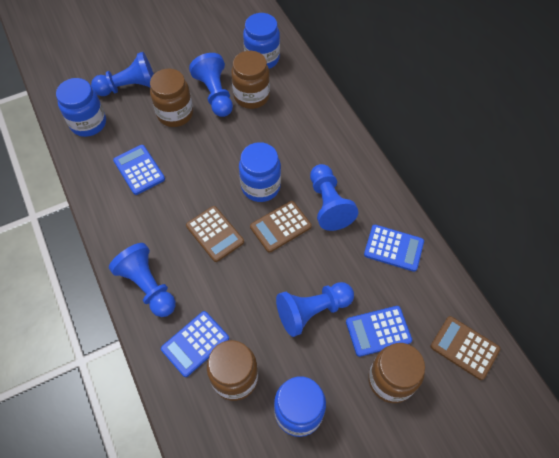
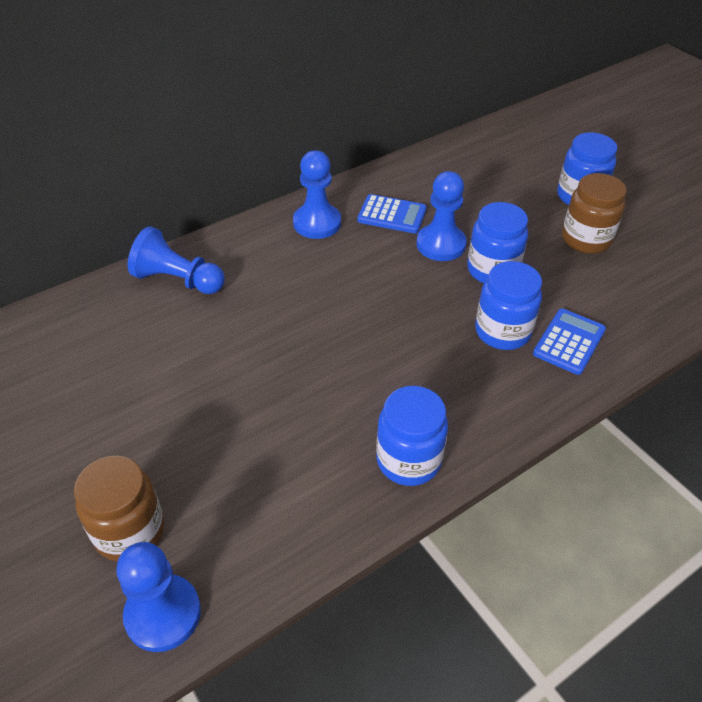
blue calculator: [113,145,165,195] [161,311,229,377] [346,306,412,357] [364,225,424,272] = 4 -> [357,194,427,234] [533,309,606,375] = 2
blue pawn: [91,52,154,96] [109,243,176,317] [189,53,233,117] [276,282,354,337] [310,164,358,231] = 5 -> [116,542,201,652] [128,227,225,294] [293,150,341,239] [416,171,467,261] = 4
brown calculator: [186,206,244,262] [250,201,312,253] [430,316,500,380] = 3 -> none = 0
brown jar: [150,69,193,127] [207,340,258,401] [231,51,270,109] [368,343,425,403] = 4 -> [74,456,164,562] [562,173,627,254] = 2

